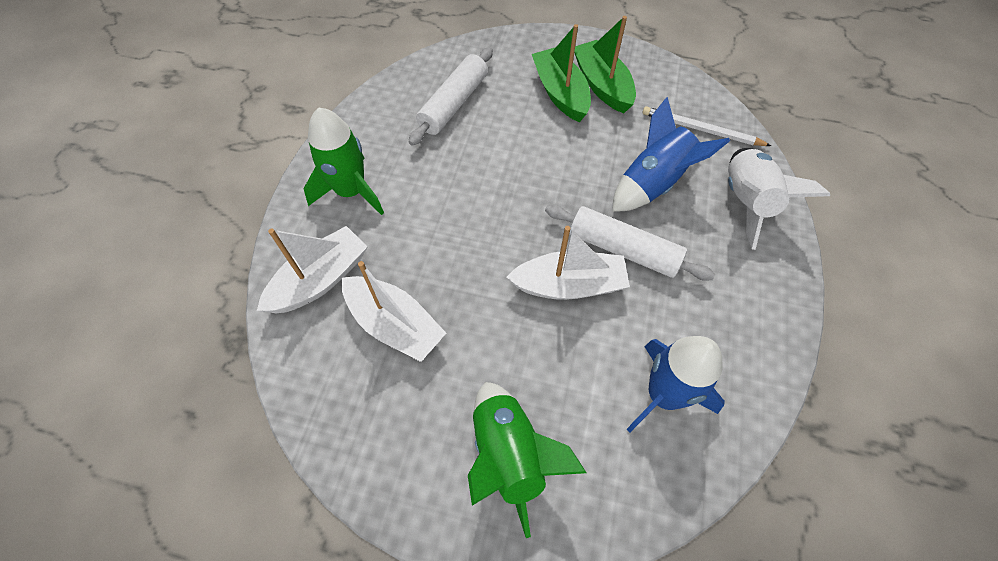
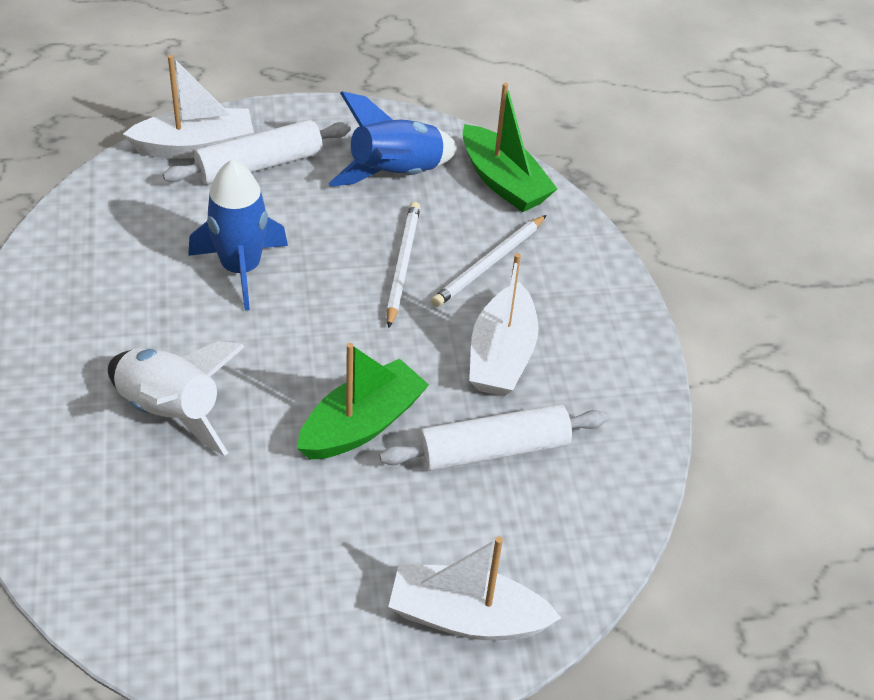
green rocket: [303,108,384,215] [468,382,587,538] = 2 -> none = 0
white pencil: [642,106,771,146] = 1 -> [387,202,420,328] [431,215,546,307] = 2

